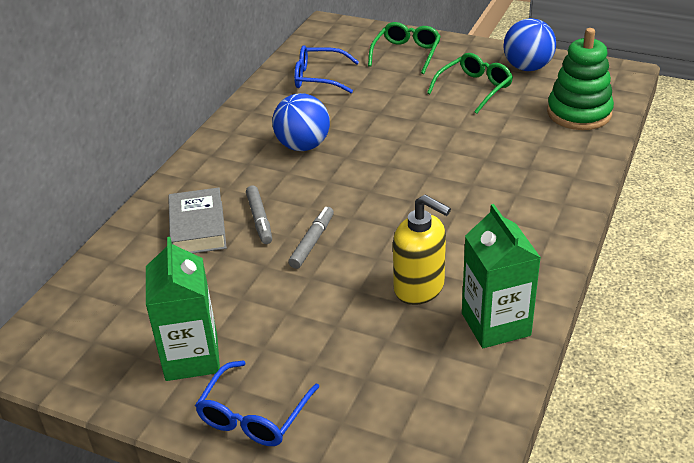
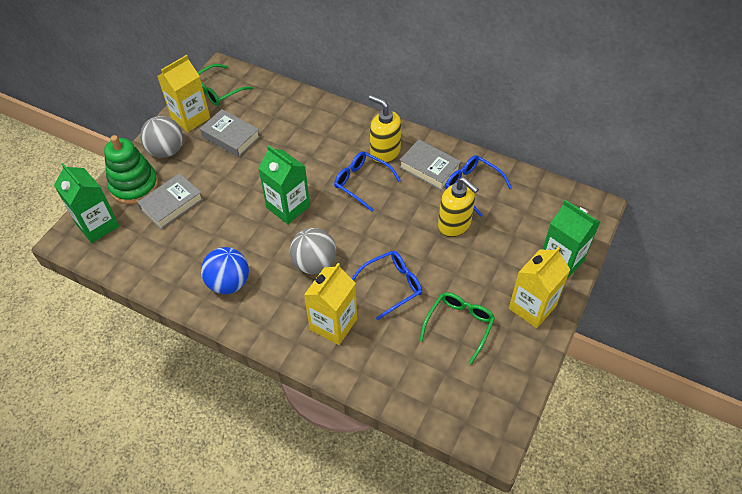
blue ball: [272,93,330,151] [503,18,556,71] = 2 -> [201,247,249,294] = 1
blue glasses: [195,360,319,446] [294,45,359,93] = 2 -> [334,151,401,212] [351,251,422,320] [445,155,512,216] = 3
green carton: [146,237,220,381] [462,204,541,348] = 2 -> [54,163,119,243] [258,145,310,224] [542,200,600,279] = 3
grey ball: none = 0 -> [140,116,183,158] [290,228,336,274] = 2
grey book: [168,187,227,253] = 1 -> [137,173,203,229] [200,109,260,157] [399,139,461,191] = 3
grey marker: [246,185,272,244] [288,207,334,269] = 2 -> none = 0
yellow carton: none = 0 -> [157,55,210,132] [304,263,357,345] [509,247,570,328] = 3
yellow soap dispenser: [393,195,451,305] = 1 -> [369,95,401,164] [438,177,479,237] = 2

